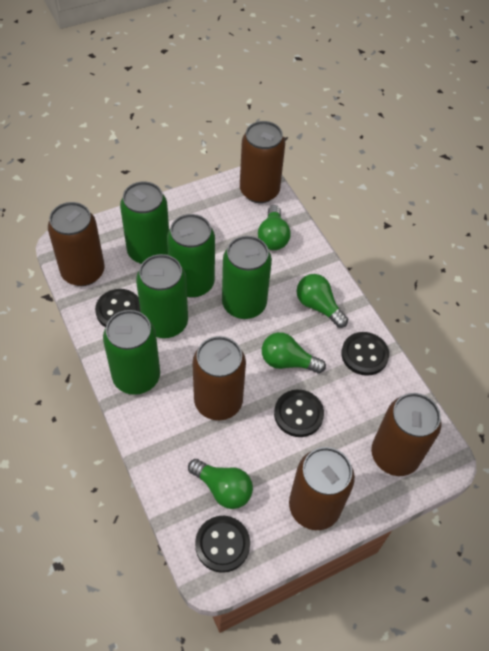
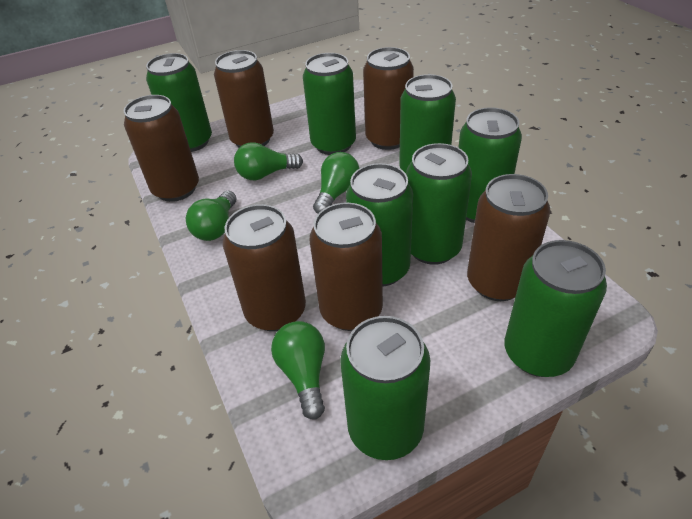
black button: [95,289,140,327] [195,516,250,573] [274,390,324,437] [341,332,389,376] = 4 -> none = 0
brown can: [48,202,105,286] [192,336,246,420] [240,121,285,203] [289,447,355,530] [371,393,442,476] = 5 -> [124,95,199,202] [214,50,274,147] [223,204,306,331] [309,203,383,331] [363,47,414,150] [467,174,551,301] = 6
green can: [103,310,160,395] [120,181,169,264] [136,254,188,338] [167,214,215,298] [222,236,272,319] = 5 -> [146,53,212,152] [303,53,356,155] [340,316,430,460] [346,163,413,286] [399,74,456,173] [406,143,472,265] [458,107,522,223] [504,240,607,377] = 8

